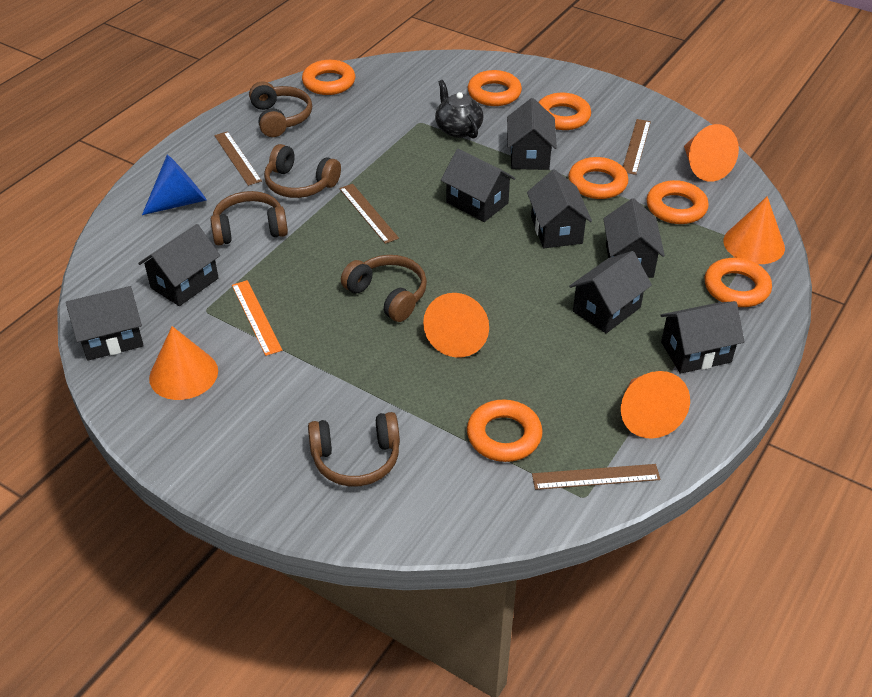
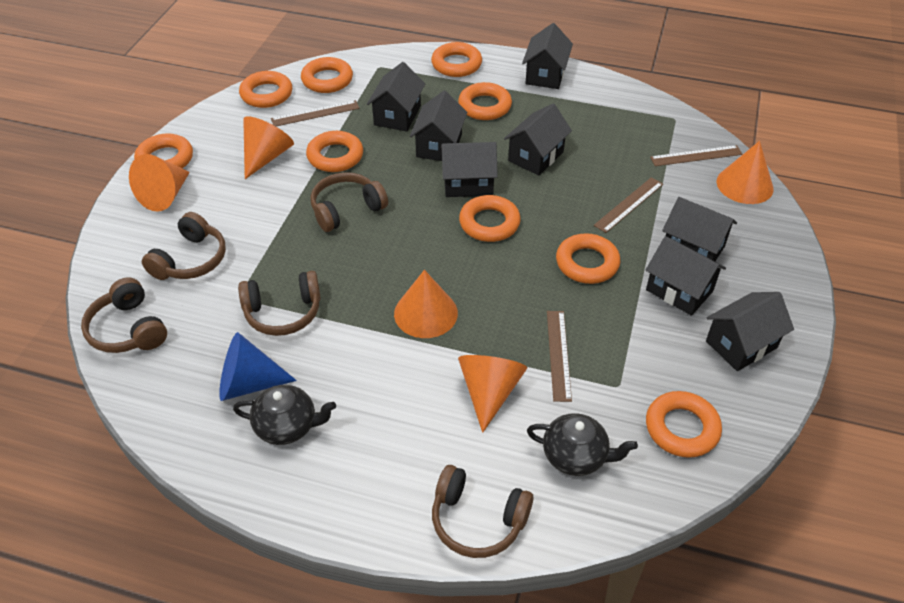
black teapot: [435,80,483,139] = 1 -> [233,385,336,445] [527,413,638,476] = 2
orange ring: [302,60,355,95] [467,400,543,462] [468,70,522,106] [538,93,591,130] [568,157,629,199] [647,180,709,224] [705,258,772,307] = 7 -> [134,133,193,168] [239,71,292,108] [301,57,353,93] [306,131,363,172] [431,42,482,77] [458,82,512,120] [459,195,521,242] [556,233,620,284] [646,391,722,458] = 9
orange ruler: [232,280,282,356] = 1 -> none = 0

